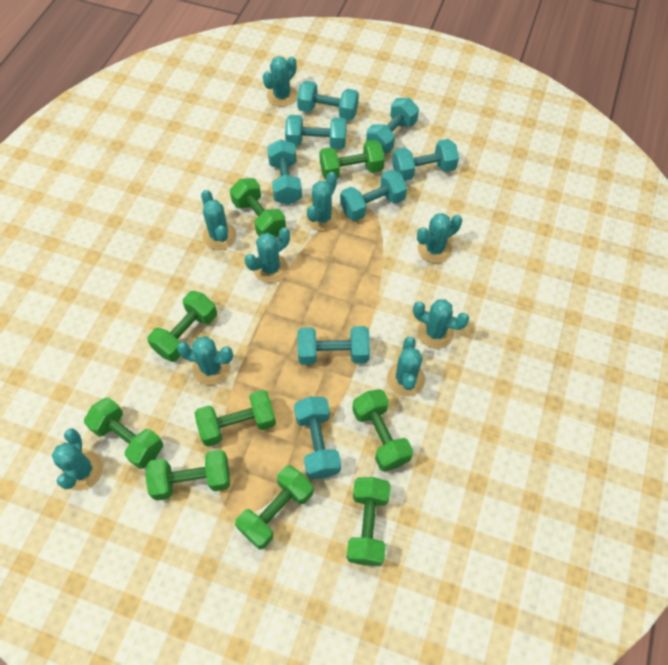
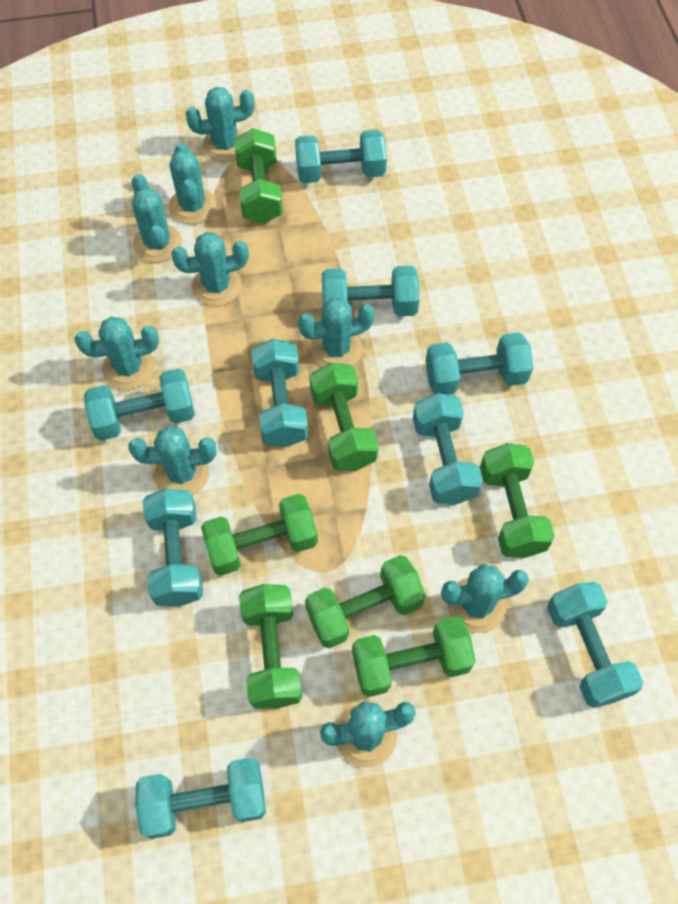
green dumbbell: [84,397,163,469] [145,450,230,501] [147,291,217,362] [195,390,276,446] [230,178,286,238] [235,465,313,549] [320,140,385,179] [347,477,391,566] [352,389,413,471] = 9 -> [201,494,318,576] [234,128,283,223] [239,584,302,709] [305,555,426,648] [310,363,379,471] [352,616,476,697] [480,443,555,558] = 7
turquoise dumbbell: [267,139,302,205] [285,115,347,149] [294,397,341,479] [297,81,359,120] [298,326,370,365] [340,170,407,221] [366,98,419,153] [392,139,459,181] = 8 -> [84,368,195,441] [135,758,266,839] [143,488,203,606] [251,339,308,447] [295,130,387,183] [322,266,420,316] [413,393,482,505] [426,332,533,395] [547,582,643,708] = 9

